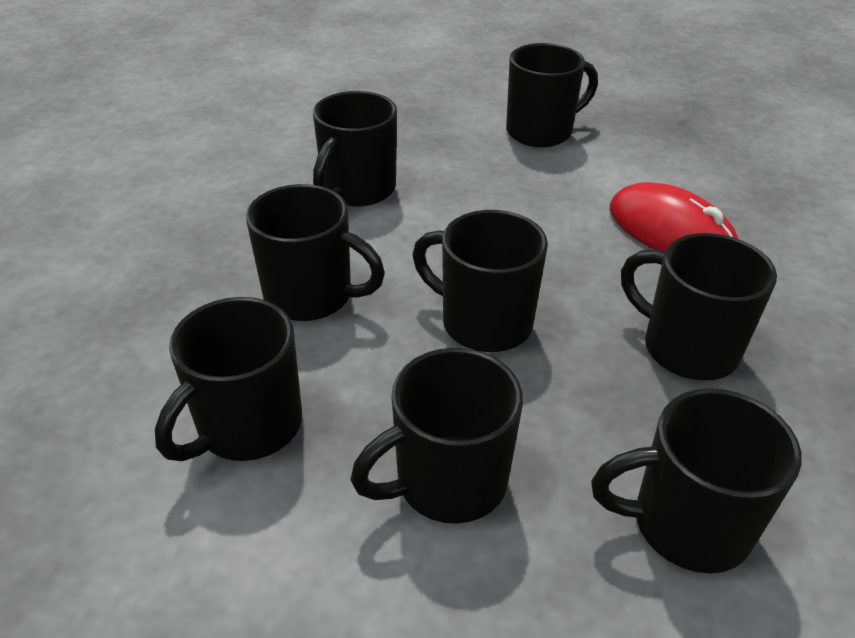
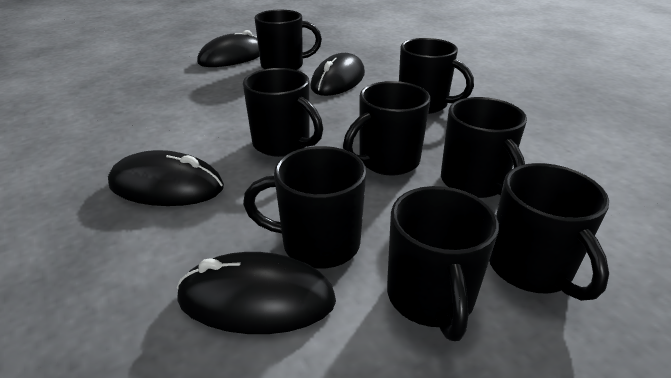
black mouse: none = 0 -> [108,150,224,206] [177,252,336,334] [197,30,260,67] [310,53,365,96] = 4
red mouse: [610,182,738,252] = 1 -> none = 0

